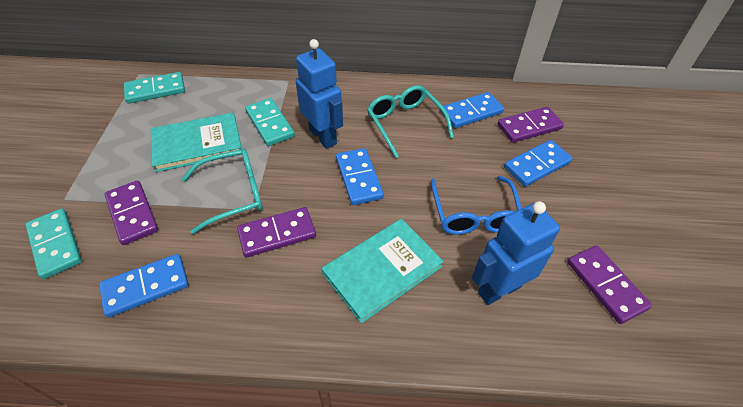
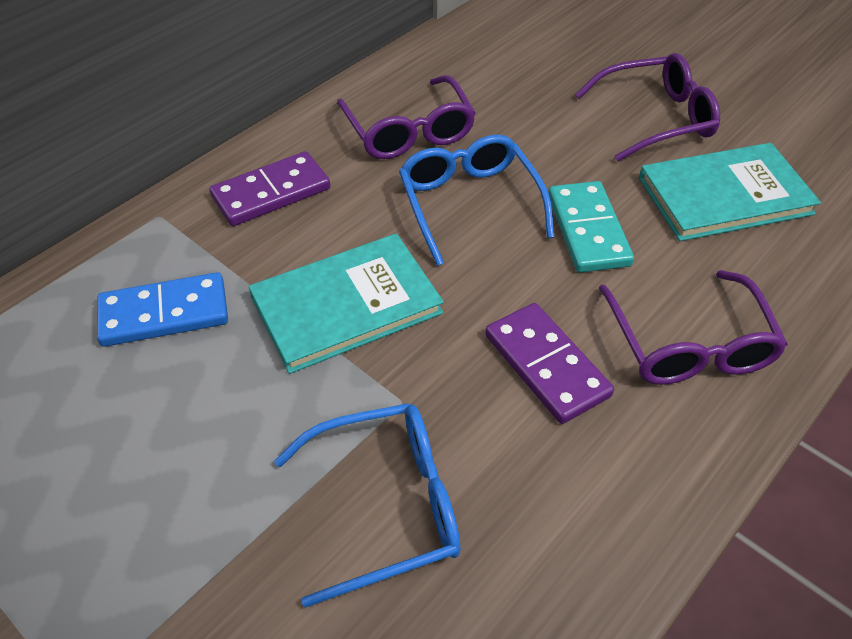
blue domino: [99,254,189,317] [336,148,384,205] [440,92,504,128] [504,140,573,187] = 4 -> [97,272,228,347] = 1
blue glasses: [431,176,522,235] = 1 -> [274,403,460,608] [399,134,555,266] = 2
blue robot: [296,39,343,149] [472,201,560,305] = 2 -> none = 0
purple domino: [104,180,158,245] [237,207,316,257] [497,107,564,143] [567,245,652,324] = 4 -> [210,151,330,226] [485,303,614,424] = 2
purple glasses: none = 0 -> [337,75,476,159] [575,53,720,161] [599,270,788,385] = 3
turquoise domino: [25,208,82,279] [124,72,185,104] [245,98,295,146] = 3 -> [548,181,634,273] = 1
turquoise glasses: [182,149,263,234] [367,85,454,158] = 2 -> none = 0

